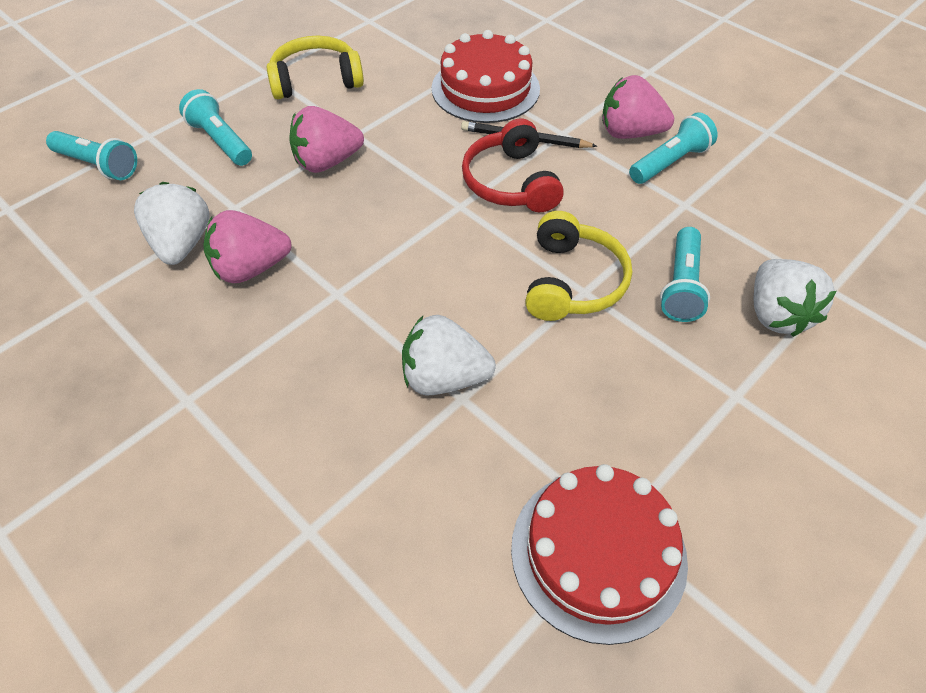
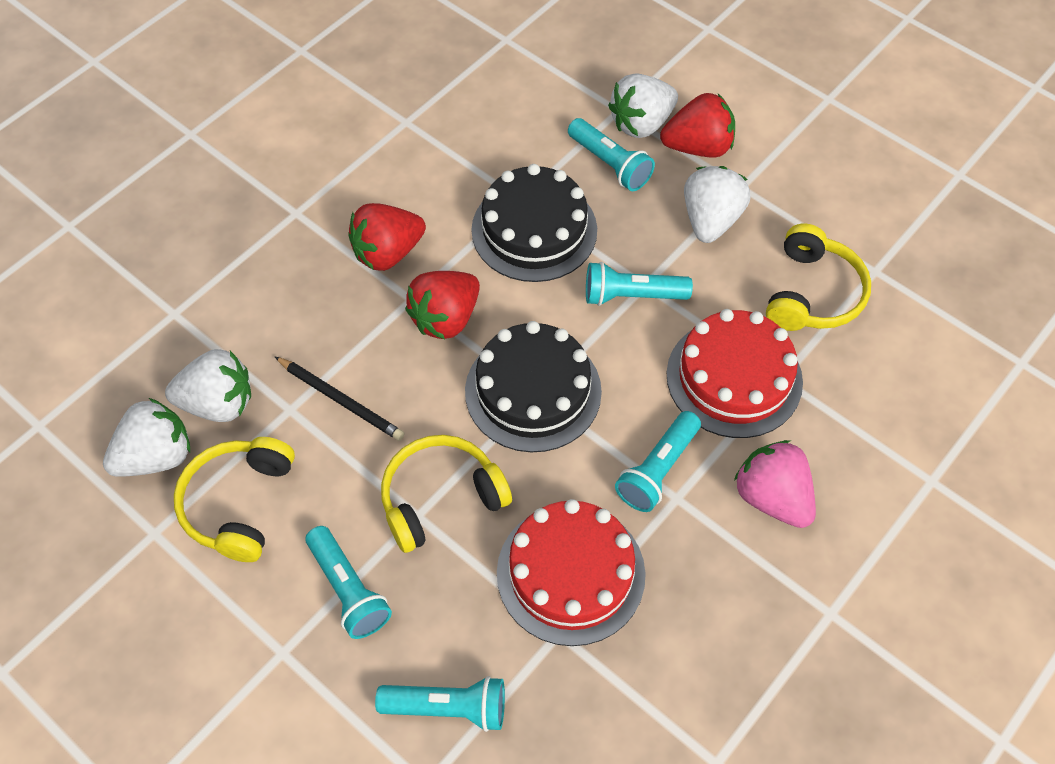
black cake: none = 0 -> [465,321,602,452] [471,164,597,282] = 2
pink strawberry: [203,210,291,283] [289,106,364,173] [602,75,674,139] = 3 -> [734,440,816,528] = 1
red headphones: [462,118,564,212] = 1 -> none = 0
red strawberry: none = 0 -> [348,203,426,271] [405,271,480,339] [660,93,735,158] = 3
turquoise flashlight: [46,131,137,180] [179,89,252,166] [629,112,718,184] [660,227,710,322] = 4 -> [305,526,392,639] [375,676,505,732] [568,118,655,191] [586,262,693,306] [615,411,701,512] = 5
white strawberry: [134,182,210,265] [402,315,496,395] [754,259,836,337] = 3 -> [103,398,190,477] [165,349,251,422] [608,73,678,138] [684,166,751,243] = 4
yellow headphones: [266,36,364,99] [525,211,632,321] = 2 -> [174,437,295,562] [381,435,512,553] [766,224,871,331] = 3

